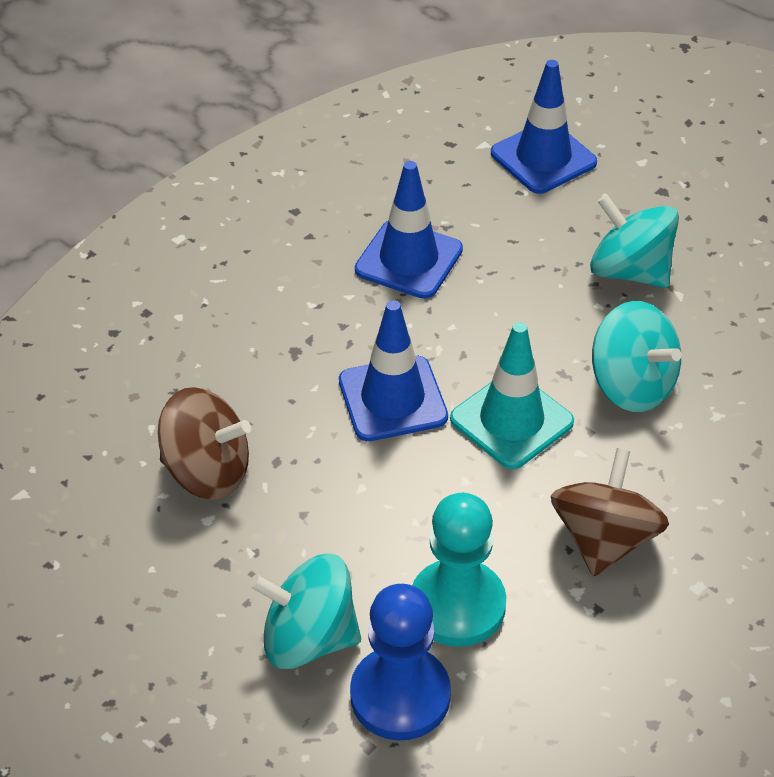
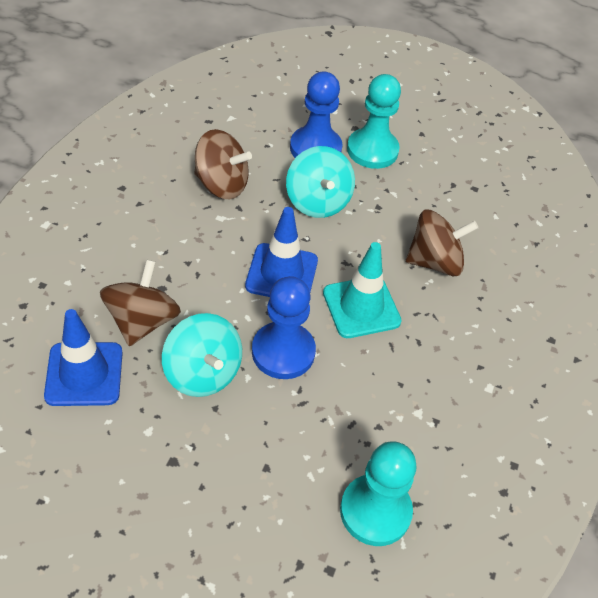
blue pawn: [350,584,451,740] = 1 -> [252,276,316,379] [290,72,342,158] = 2
blue traffic cone: [339,300,448,441] [355,161,463,299] [491,60,597,194] = 3 -> [44,309,123,406] [245,207,318,297] = 2
brown spinning top: [158,387,251,500] [551,448,669,576] = 2 -> [100,260,181,346] [194,129,252,200] [406,210,478,276] = 3
turquoise pawn: [412,493,506,647] = 1 -> [340,441,417,546] [347,74,401,169] = 2
turquoise spinning top: [250,554,361,669] [590,194,679,288] [592,301,681,412] = 3 -> [162,313,242,397] [286,146,355,218] = 2

